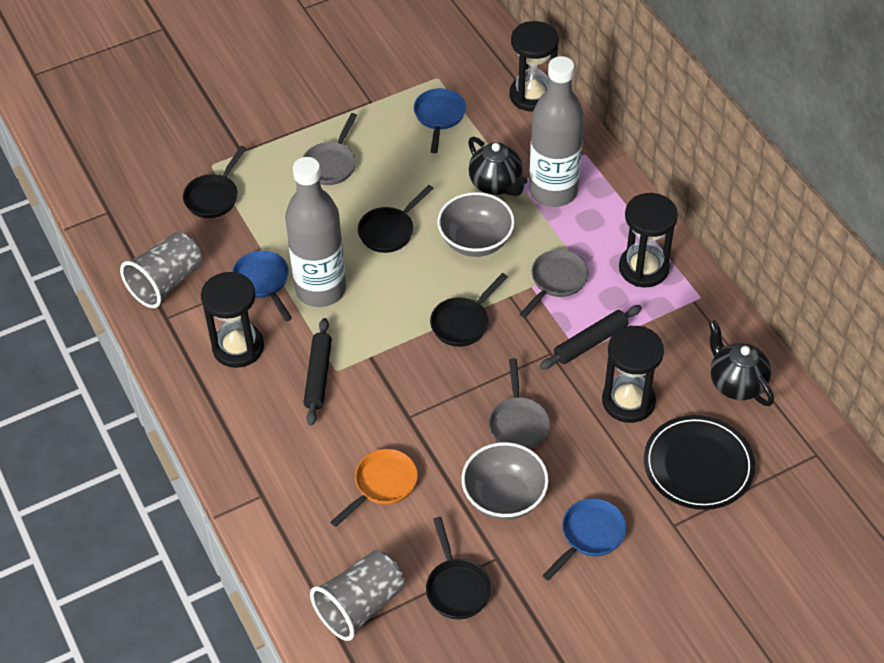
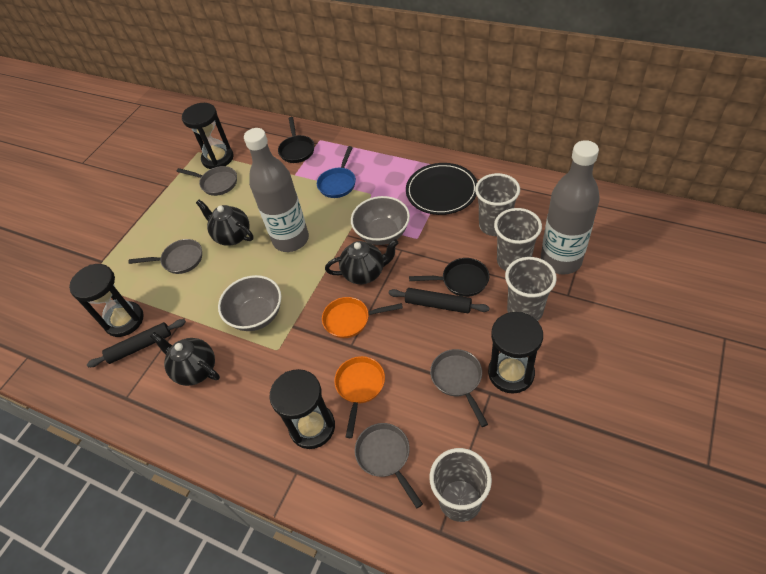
black pan: [183,146,246,218] [358,185,434,253] [426,517,492,619] [430,273,508,347] = 4 -> [278,117,314,163] [409,258,489,297] = 2
black teapot: [468,137,527,196] [709,320,774,406] = 2 -> [150,332,220,386] [196,200,254,246] [325,239,398,284] = 3
blue pan: [232,251,292,321] [414,88,466,153] [542,498,627,581] = 3 -> [317,146,356,198] = 1
grey cup: [120,232,202,308] [310,550,404,641] = 2 -> [430,448,492,522] [475,173,520,236] [494,208,542,271] [505,257,557,321] = 4
grey pan: [303,113,357,185] [489,358,550,449] [519,250,589,318] = 3 -> [128,239,202,274] [177,166,237,196] [355,423,423,508] [430,349,488,427] = 4
orange pan: [330,449,418,527] = 1 -> [322,297,403,338] [334,356,385,438] = 2

